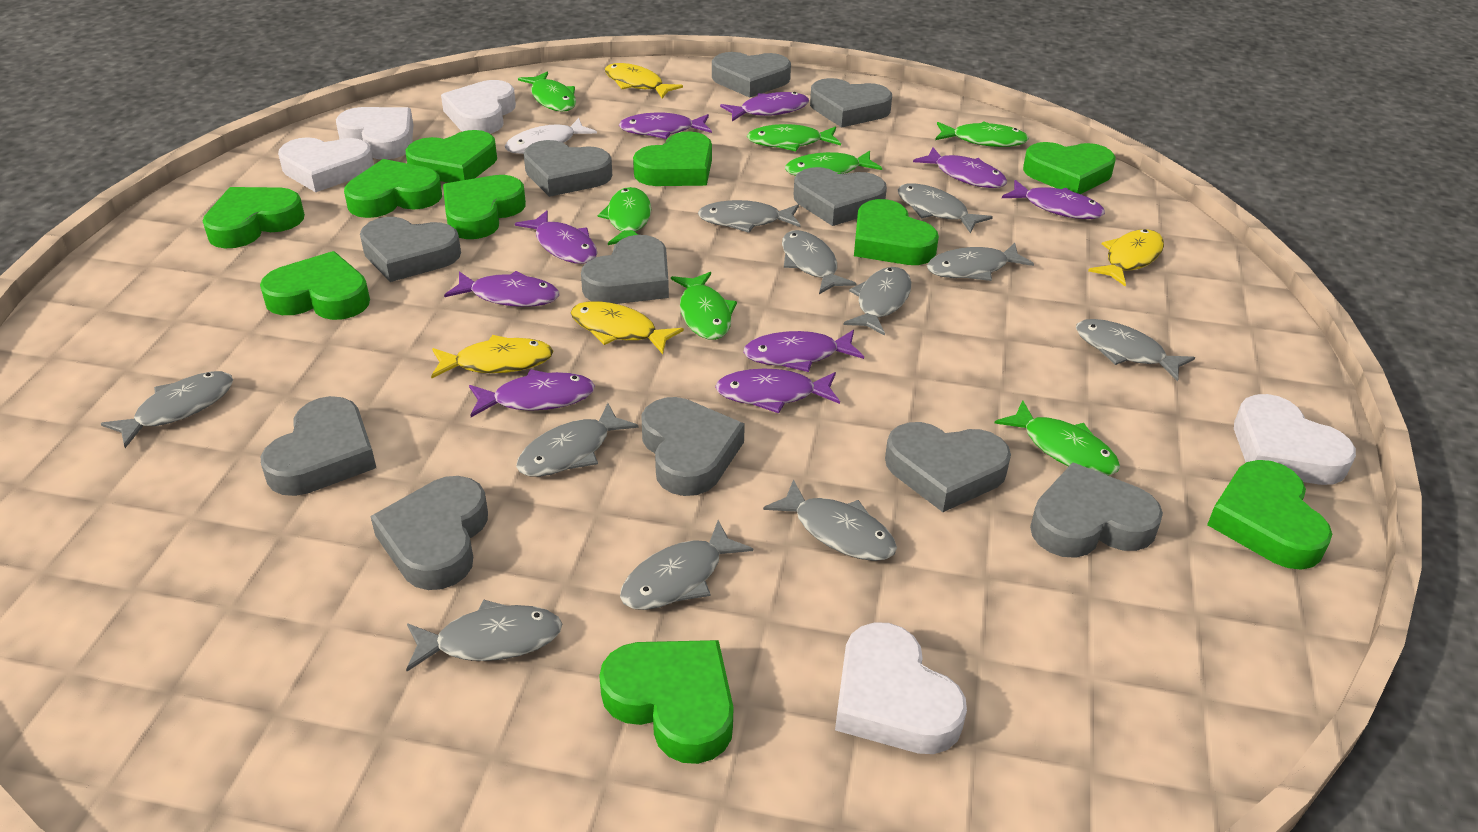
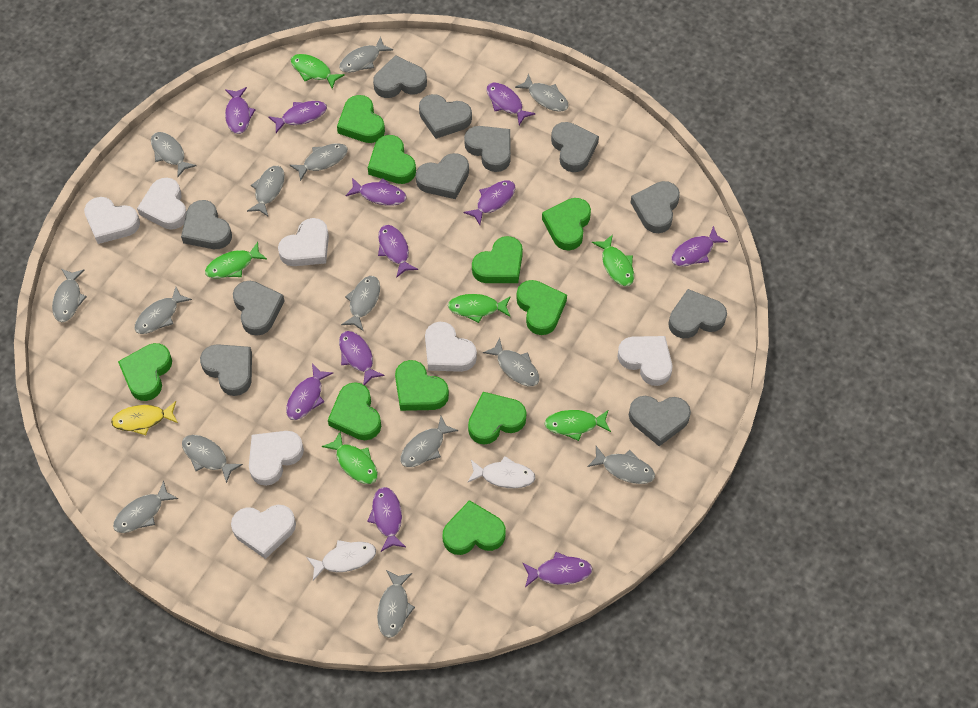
green fish: [518,71,576,112] [598,187,651,245] [671,272,737,340] [747,124,841,151] [785,151,882,176] [935,121,1029,147] [994,400,1120,476] = 7 -> [205,242,267,278] [291,54,345,89] [322,431,378,484] [448,294,511,323] [544,410,611,441] [592,234,634,286] = 6
grey fish: [101,371,233,448] [406,600,562,671] [516,403,639,477] [620,520,753,610] [698,200,801,233] [763,479,897,561] [782,230,857,294] [843,267,911,336] [898,184,993,234] [927,243,1034,281] [1076,319,1195,382] = 11 -> [52,269,87,322] [113,481,178,533] [135,287,192,334] [151,132,197,177] [182,435,243,483] [247,166,285,216] [290,143,348,181] [339,37,393,73] [341,276,380,331] [377,570,415,638] [400,416,458,467] [483,338,539,386] [515,74,569,112] [587,446,655,484] = 14
purple fish: [444,271,559,307] [469,370,595,417] [515,210,598,264] [619,113,712,139] [715,369,840,413] [720,92,809,121] [743,330,864,372] [913,147,1007,188] [1002,180,1105,219] = 9 -> [225,87,256,134] [268,101,327,133] [286,364,333,420] [339,331,385,385] [345,178,407,206] [367,487,406,552] [378,225,418,278] [463,180,515,225] [486,83,536,125] [522,552,593,587] [671,226,728,266] = 11
white fish: [505,118,597,154] = 1 -> [306,540,376,581] [467,456,535,488] = 2
white heart: [278,137,374,192] [336,107,413,159] [441,80,516,134] [835,622,967,754] [1234,394,1356,485] = 5 -> [84,197,140,244] [137,178,187,230] [231,505,296,559] [249,431,304,486] [278,218,329,266] [425,322,477,372] [618,336,672,386] = 7
yellow fish: [431,335,553,378] [571,301,684,354] [605,63,683,98] [1088,229,1164,286] = 4 -> [111,401,178,435] = 1

